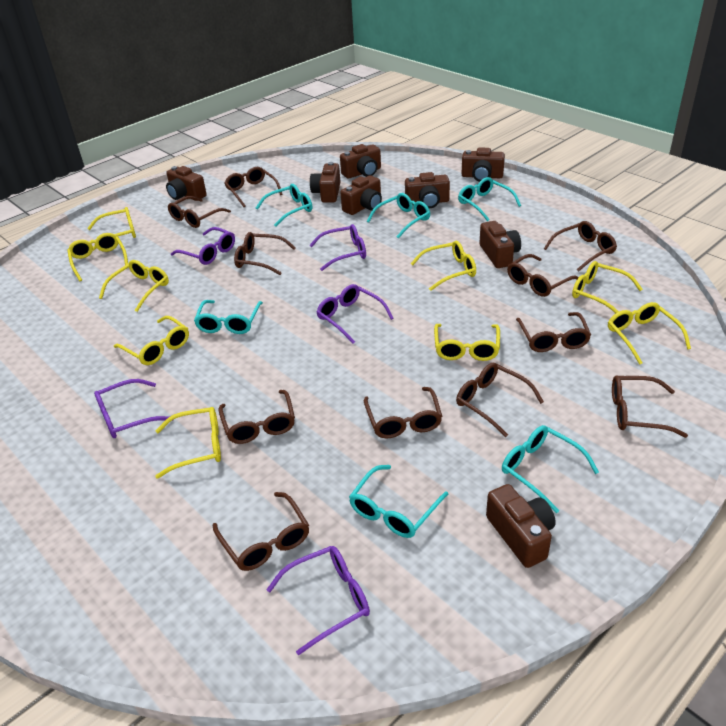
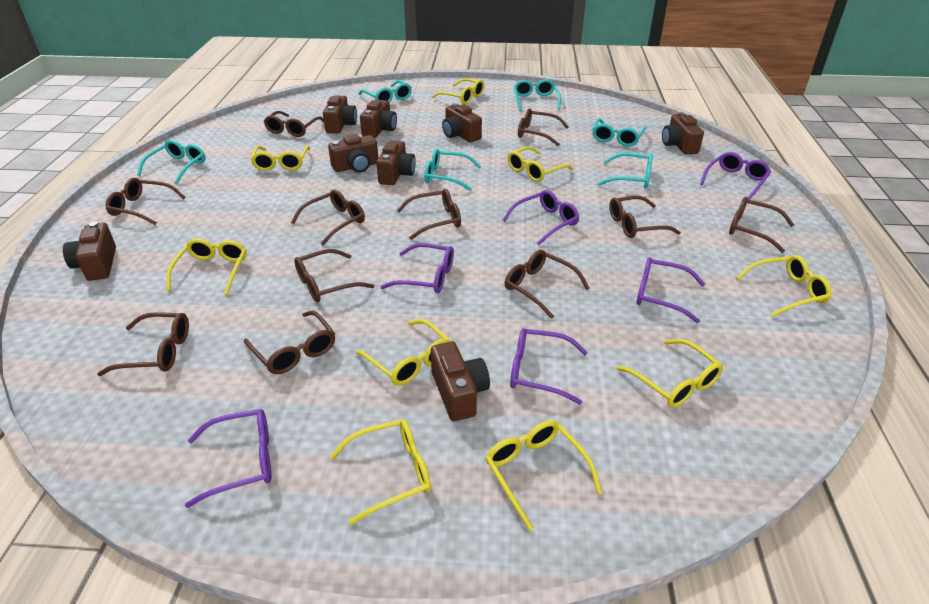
purple glasses: [94,379,173,438] [171,227,235,265] [266,546,370,655] [309,224,366,271] [317,284,393,343] = 5 -> [185,409,272,508] [381,243,454,293] [503,190,579,245] [510,328,588,405] [636,257,705,323] [700,152,771,200] = 6

